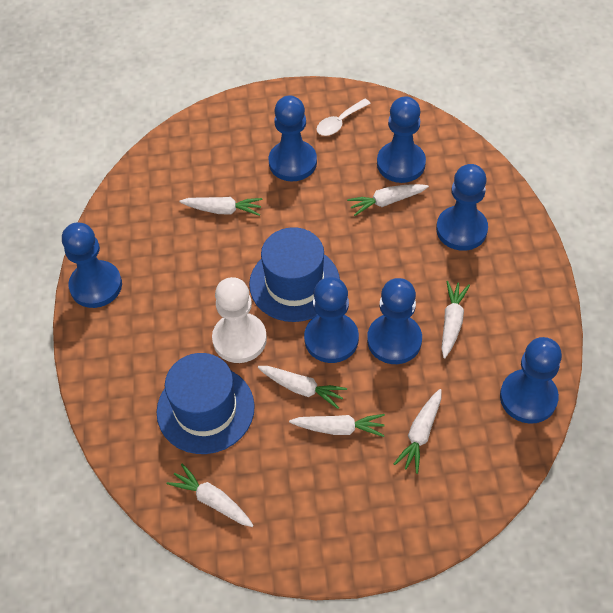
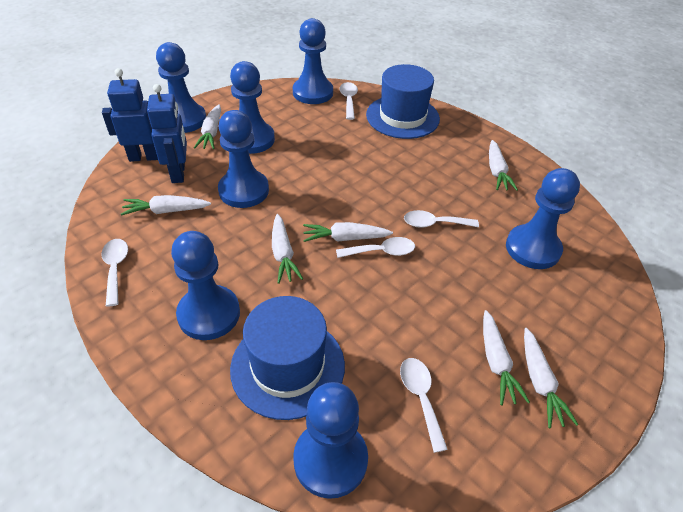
blue robot: none = 0 -> [102,68,158,162] [147,84,187,183] = 2
white pawn: [212,277,267,363] = 1 -> none = 0
white spoon: [317,99,371,136] = 1 -> [101,239,128,306] [336,237,415,258] [340,82,358,120] [400,358,448,453] [404,210,479,228] = 5

